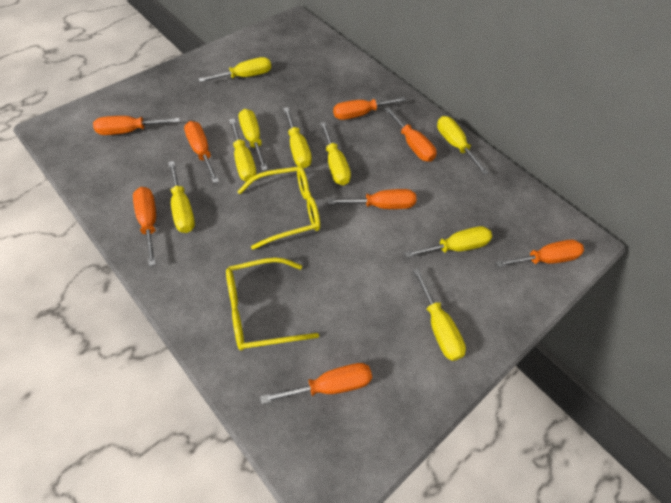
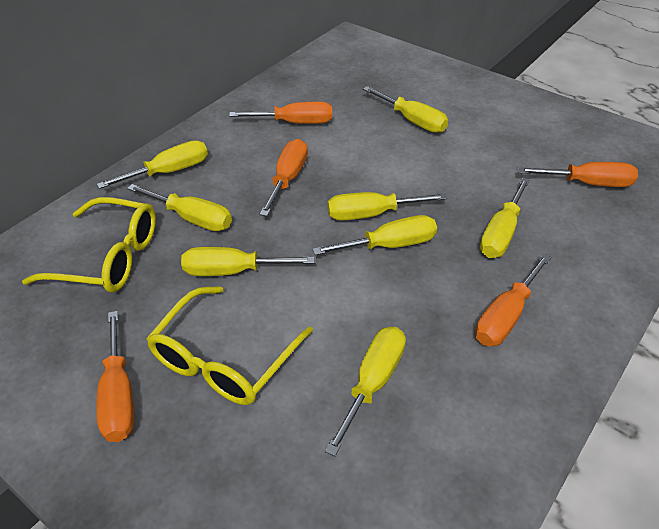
orange screwdriver: [93,116,180,135] [133,187,156,266] [184,121,219,183] [260,363,372,404] [328,189,416,209] [333,97,406,120] [384,107,436,162] [496,239,584,267] = 8 -> [97,311,134,442] [229,101,332,124] [259,139,308,216] [475,253,551,346] [517,162,638,187] = 5
yellow screwdriver: [168,161,195,233] [198,57,271,82] [229,119,257,181] [239,109,268,171] [283,107,312,168] [320,122,351,185] [404,226,492,258] [413,268,466,361] [437,116,489,175] = 9 -> [97,140,208,189] [127,184,232,231] [181,247,315,276] [312,215,437,255] [325,327,406,456] [328,192,448,221] [363,86,448,133] [480,178,530,258] = 8

